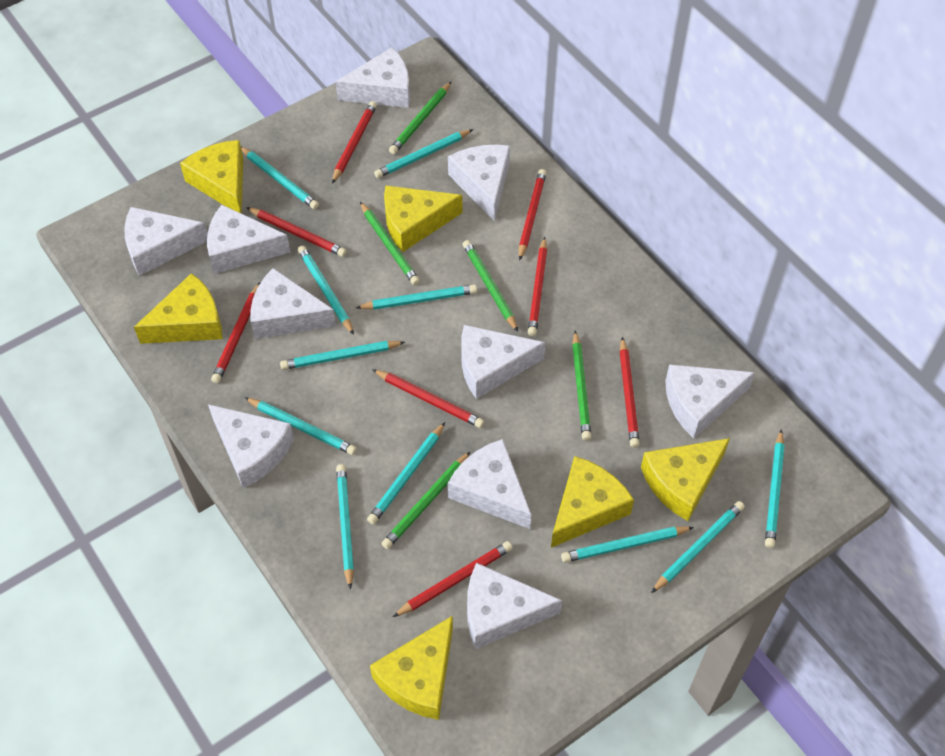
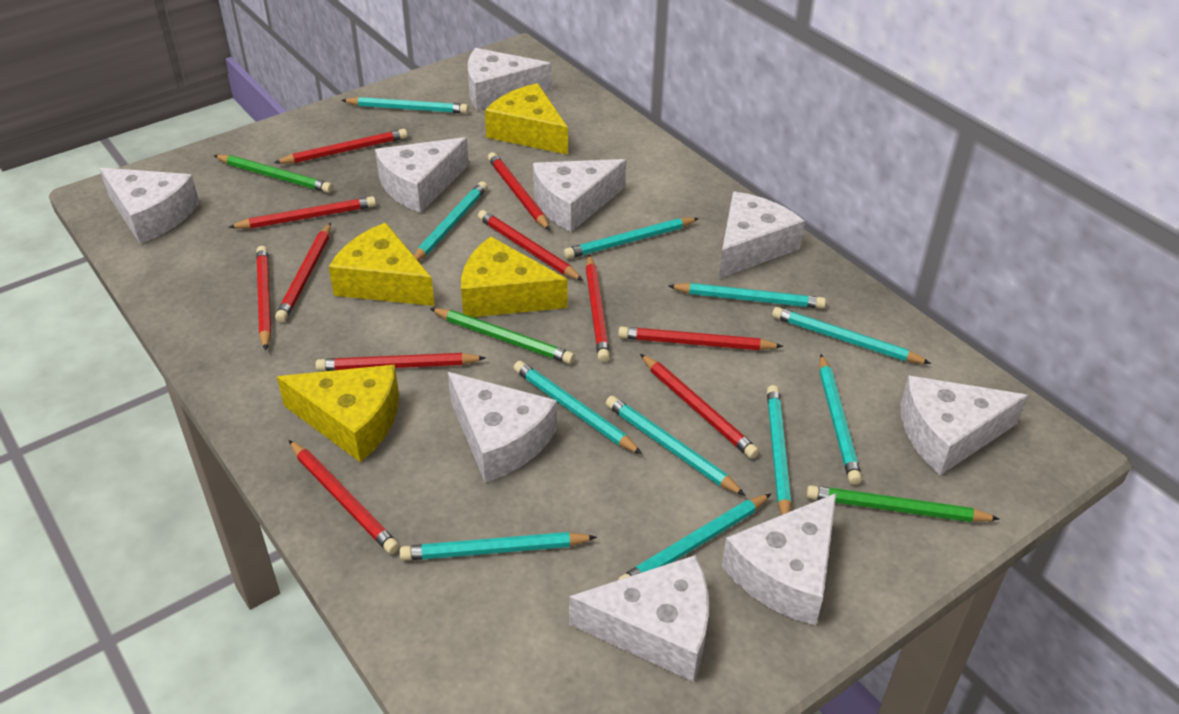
green pencil: [360,202,420,285] [381,451,471,549] [389,81,452,154] [463,240,518,332] [572,331,591,441] = 5 -> [214,155,333,193] [430,308,575,364] [806,485,1000,522] = 3
red pencil: [211,282,260,383] [246,207,347,257] [332,101,377,184] [372,369,484,428] [393,541,512,617] [519,169,546,261] [528,237,547,336] [620,337,640,448] = 8 -> [228,196,376,229] [256,246,271,351] [274,129,407,164] [275,222,331,323] [289,440,399,554] [315,353,486,371] [478,210,584,281] [488,152,550,230] [586,255,610,362] [618,327,783,350] [640,354,759,458] = 11
white cheese: [124,207,207,276] [207,205,290,274] [208,404,294,488] [250,268,336,339] [335,47,410,108] [448,145,510,221] [448,439,532,529] [461,325,546,399] [467,563,562,649] [665,364,755,438] = 10 -> [99,168,199,244] [375,137,469,213] [448,372,557,483] [468,48,552,110] [533,159,626,232] [569,555,709,682] [719,191,805,279] [722,493,836,626] [900,376,1028,475] = 9
yellow cheese: [134,273,223,344] [180,140,243,214] [370,616,453,720] [384,186,462,252] [551,456,634,548] [641,438,730,521] = 6 -> [277,365,399,462] [329,223,435,306] [461,237,568,317] [485,83,568,155] = 4

